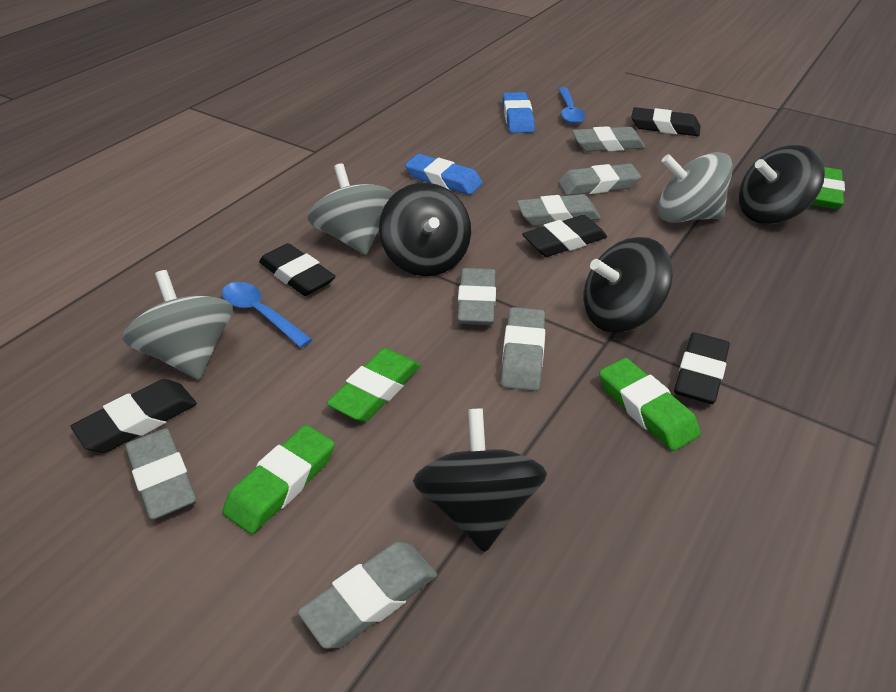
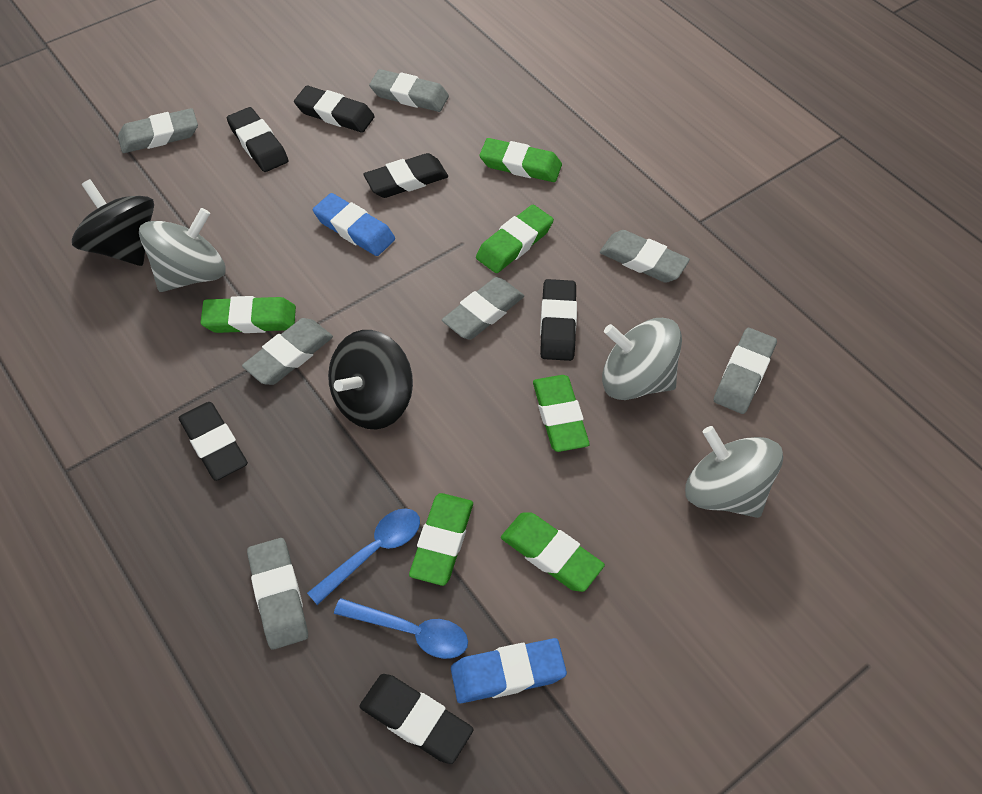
black eraser: [70,379,197,453] [259,243,336,296] [522,215,607,257] [631,107,700,136] [674,332,730,404] = 5 -> [179,402,248,481] [227,107,289,172] [294,86,375,133] [360,674,474,764] [363,153,448,198] [540,279,577,361] = 6
black spinning top: [379,183,471,276] [413,408,547,552] [584,237,673,333] [739,145,825,224] = 4 -> [72,179,154,266] [328,330,413,429] = 2
green eraser: [222,425,335,534] [326,348,421,422] [599,358,701,451] [811,167,845,209] = 4 -> [200,296,296,333] [409,493,473,586] [476,205,554,273] [479,138,562,182] [501,512,605,592] [533,375,590,452] = 6

